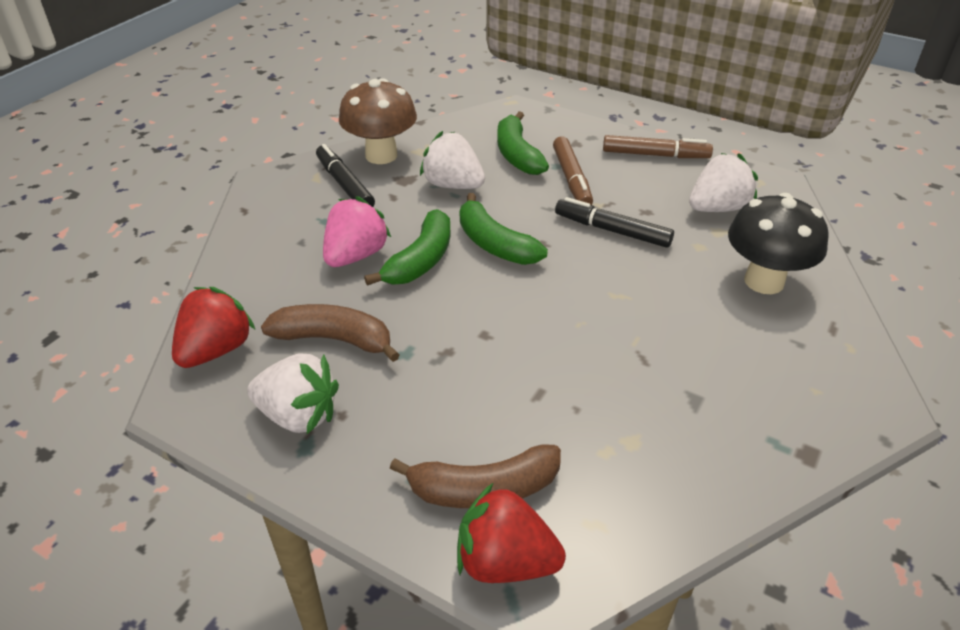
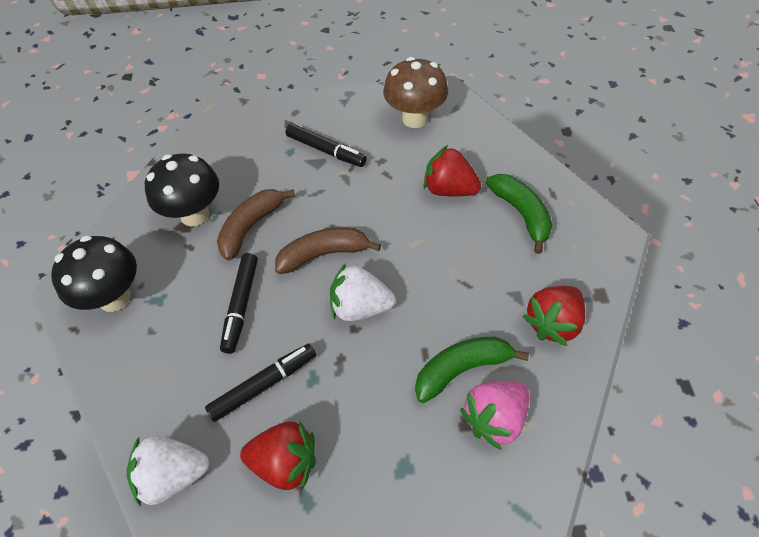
black marker: [316,144,375,207] [555,197,674,248] = 2 -> [205,344,316,422] [220,253,258,354] [285,123,367,167] = 3
black mushroom: [728,193,829,294] = 1 -> [51,235,137,312] [145,153,219,226] = 2
brown marker: [553,136,593,205] [603,135,713,158] = 2 -> none = 0
green banana: [364,209,450,286] [460,193,548,265] [497,111,549,175] = 3 -> [415,337,529,403] [486,174,552,254] = 2
red strawberry: [172,287,255,368] [457,483,566,583] = 2 -> [240,421,315,490] [424,145,481,197] [523,286,585,346] = 3
white strawberry: [247,354,339,434] [420,131,485,189] [689,153,758,212] = 3 -> [126,435,209,506] [330,263,395,321] = 2

